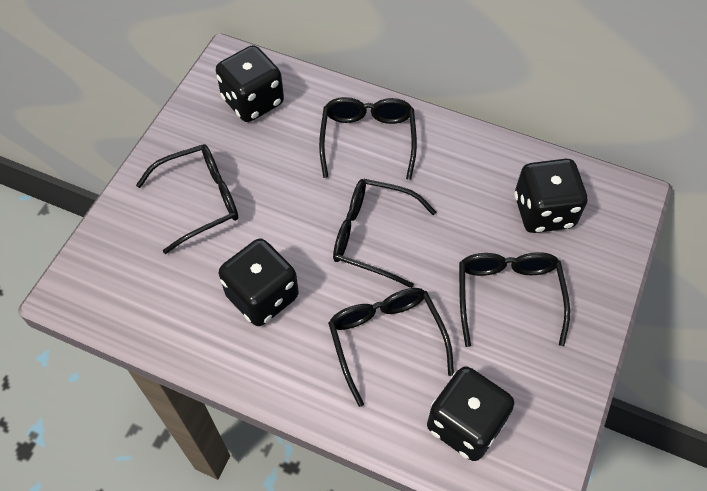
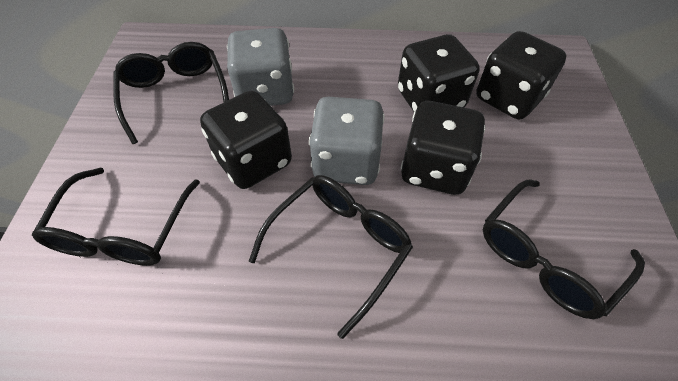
black glasses: [136,144,239,254] [319,97,417,180] [328,288,454,407] [333,179,436,288] [459,252,570,347] = 5 -> [32,168,200,266] [113,42,229,144] [248,175,413,339] [483,180,645,319] = 4
grey dice: none = 0 -> [227,28,294,106] [309,97,385,185] = 2

